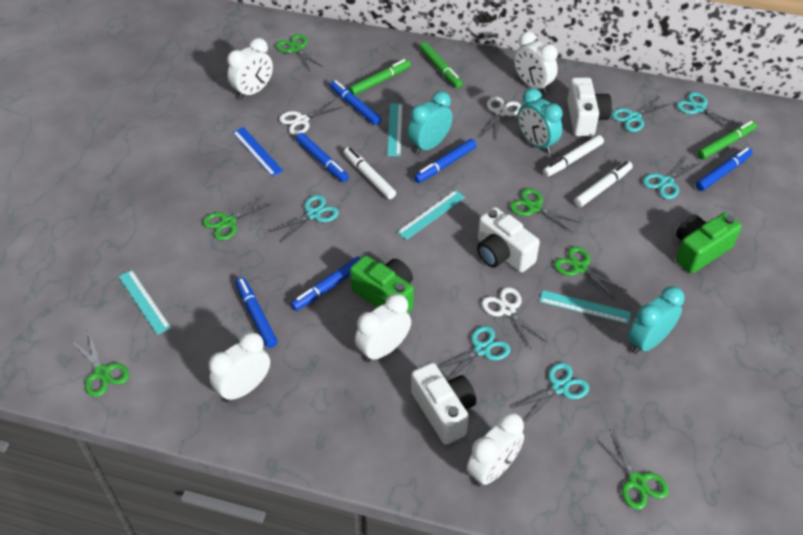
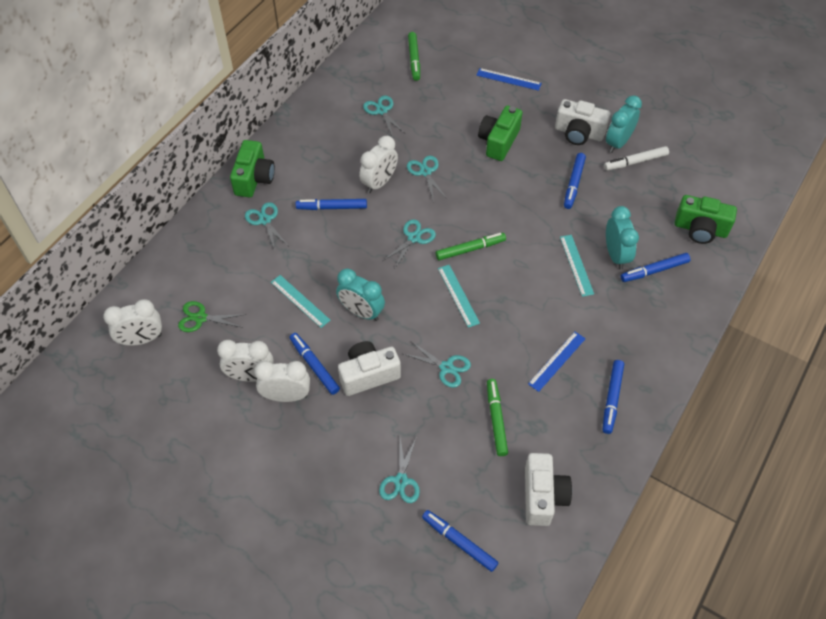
blue ruler: [233,127,283,177] = 1 -> [476,68,542,91] [528,332,586,392] = 2
green camera: [350,255,414,313] [676,213,742,274] = 2 -> [230,140,275,197] [478,106,522,161] [675,195,737,244] = 3
green scissors: [72,331,129,397] [203,195,273,241] [276,34,323,72] [510,189,581,232] [554,246,626,300] [596,429,669,510] = 6 -> [178,301,246,332] = 1
turquoise ruler: [118,270,171,335] [387,103,403,156] [397,190,465,240] [539,290,631,324] = 4 -> [271,275,331,328] [438,265,480,328] [560,235,594,297] = 3
white clock: [209,332,270,402] [227,38,273,99] [355,294,411,362] [467,412,524,487] [514,31,558,94] = 5 -> [103,299,162,346] [217,340,274,382] [254,361,310,402] [359,136,398,193] = 4
white marker: [344,147,396,199] [543,135,604,177] [574,161,633,207] = 3 -> [604,146,669,171] = 1
white scissors: [279,99,343,135] [480,97,521,141] [482,287,546,349] = 3 -> none = 0

